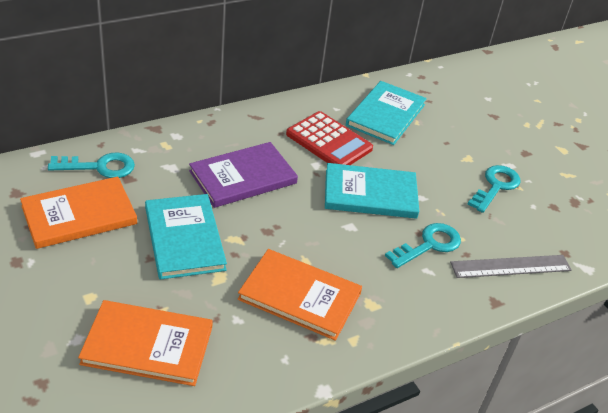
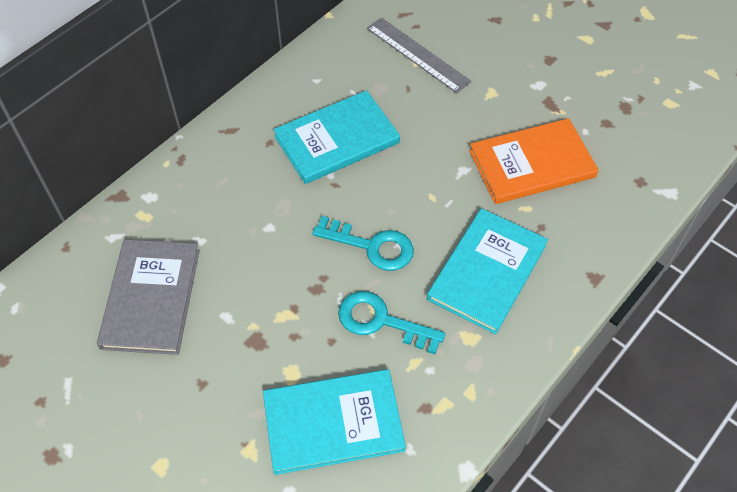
grey book: none = 0 -> [97,239,200,355] = 1
orange book: [20,177,137,249] [78,300,213,386] [238,249,362,341] = 3 -> [469,118,599,204] = 1
purple book: [189,142,298,208] = 1 -> none = 0
red calculator: [286,111,373,165] = 1 -> none = 0
turquoise key: [48,153,135,178] [385,223,461,268] [468,165,520,213] = 3 -> [312,216,414,271] [338,291,445,354] = 2

